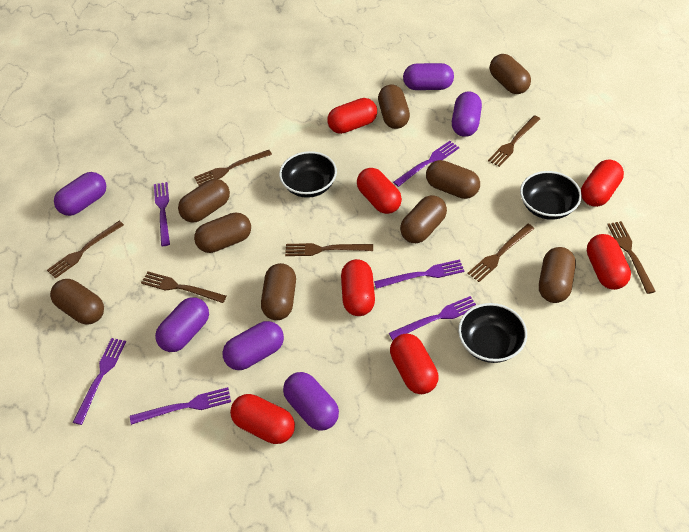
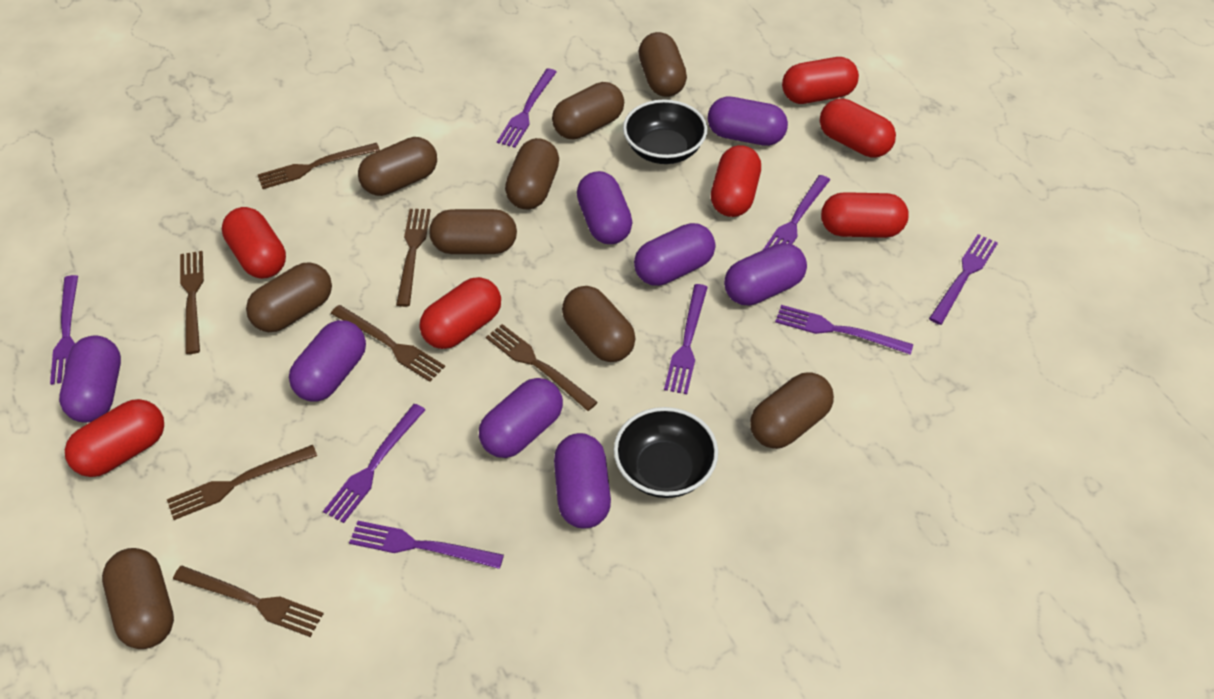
black bowl: [279,151,337,198] [458,303,527,363] [520,171,582,220] = 3 -> [614,407,718,498] [623,99,707,164] = 2
purple capsule: [54,172,106,216] [155,297,209,352] [222,321,284,370] [283,372,339,431] [403,63,454,90] [452,92,482,137] = 6 -> [59,336,121,423] [289,320,366,402] [479,378,563,458] [554,433,611,528] [577,171,633,244] [634,223,715,286] [708,97,788,146] [724,243,807,305] = 8
purple fork: [73,338,126,425] [130,387,231,425] [154,182,170,246] [374,259,465,289] [389,296,476,340] [393,141,459,187] = 6 -> [50,275,78,385] [323,404,425,523] [349,521,504,569] [497,69,556,148] [664,284,708,394] [763,175,830,250] [775,305,913,355] [929,234,998,325] = 8

